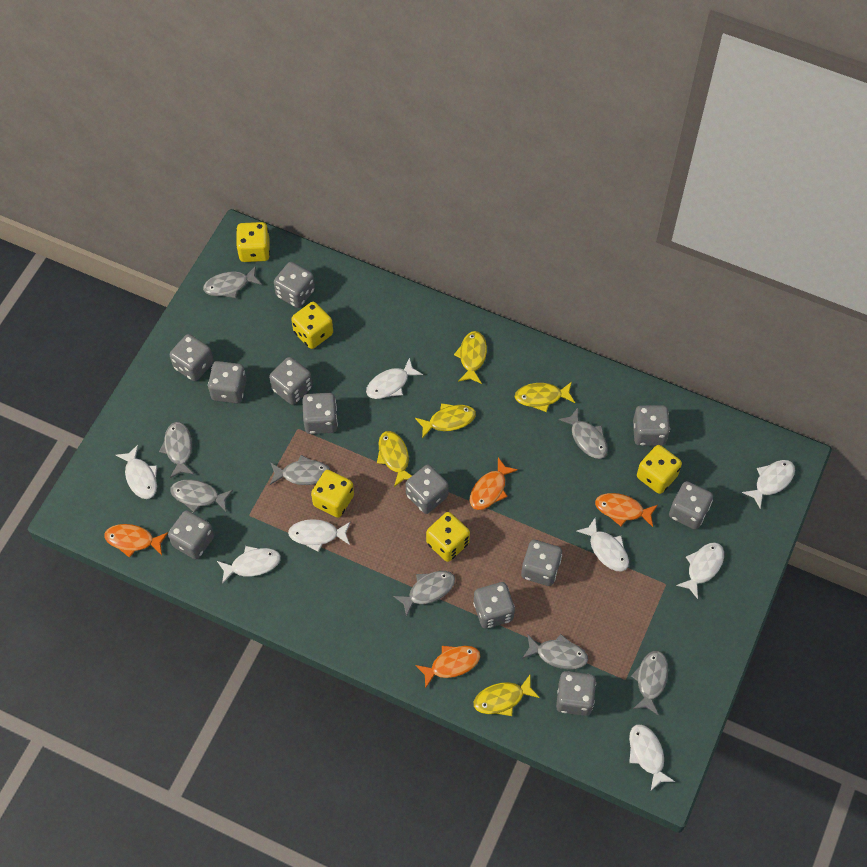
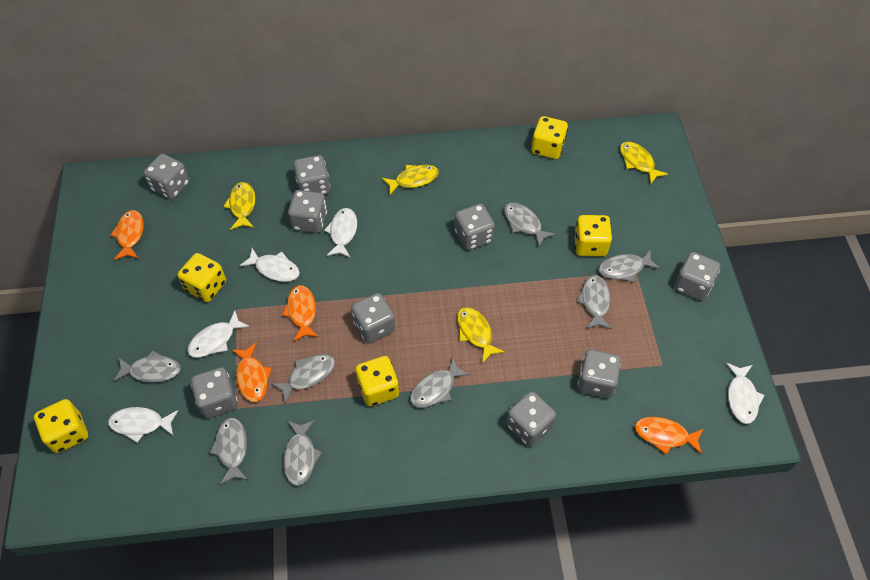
grey dice: [168,510,214,559] [170,334,214,381] [208,361,246,404] [269,357,312,405] [274,262,315,308] [302,393,338,434] [406,465,449,514] [473,582,515,629] [521,540,562,586] [556,671,596,716] [633,405,670,446] [669,481,713,530] = 12 -> [143,154,190,200] [191,367,238,418] [288,190,327,233] [293,155,330,195] [351,293,395,344] [454,204,495,250] [506,392,556,447] [577,350,621,398] [674,252,720,301] = 9
white fish: [116,445,157,499] [217,546,281,584] [288,519,351,552] [366,357,423,399] [577,518,629,572] [629,724,675,791] [676,542,724,599] [742,460,795,509] = 8 -> [108,407,178,443] [187,311,250,358] [240,248,300,282] [324,208,357,257] [726,363,765,424] = 5
yellow fish: [377,431,412,487] [415,403,476,439] [454,331,487,384] [474,675,540,716] [515,382,575,412] = 5 -> [223,182,255,230] [382,165,439,195] [457,307,505,363] [620,141,668,184] = 4

